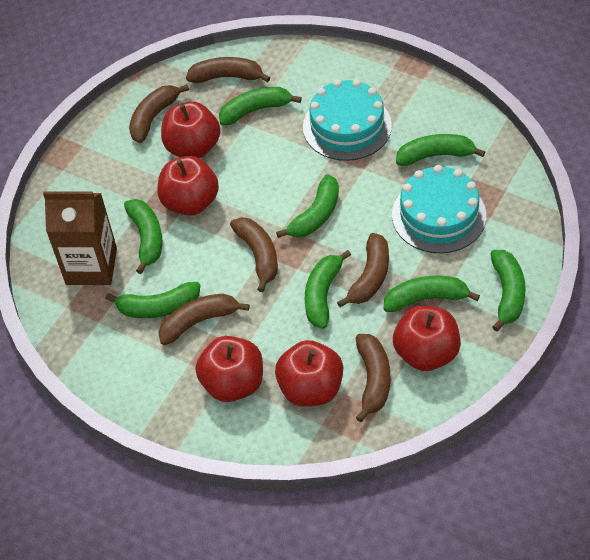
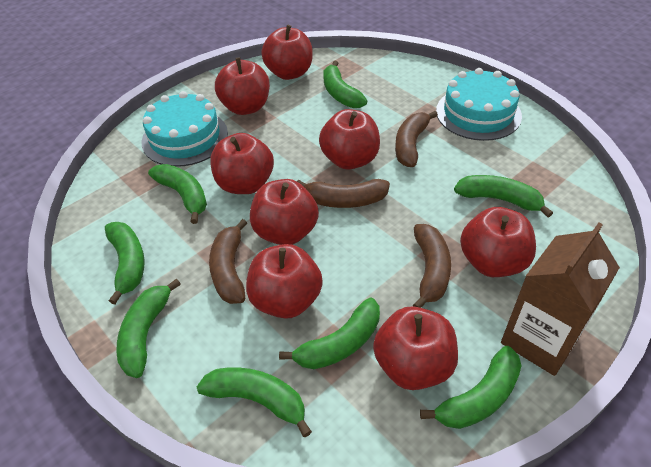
brown banana: [129,84,189,143] [158,294,250,345] [186,57,270,83] [230,217,278,292] [337,233,389,307] [356,334,390,422] = 6 -> [209,219,247,304] [297,179,390,208] [395,111,438,167] [413,224,451,308] = 4
red apple: [157,156,219,216] [161,101,220,158] [196,336,263,402] [275,340,343,407] [393,306,461,371] = 5 -> [210,133,274,194] [215,57,270,115] [246,244,323,319] [250,179,319,245] [261,25,313,80] [319,109,380,169] [373,306,458,390] [460,207,536,277] = 8

